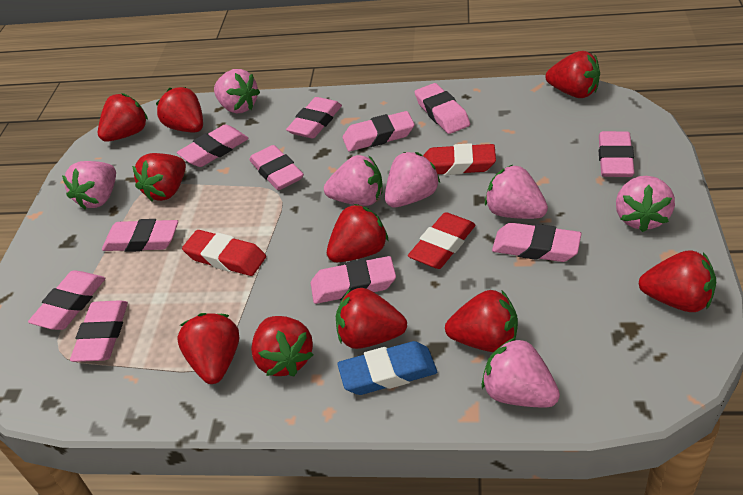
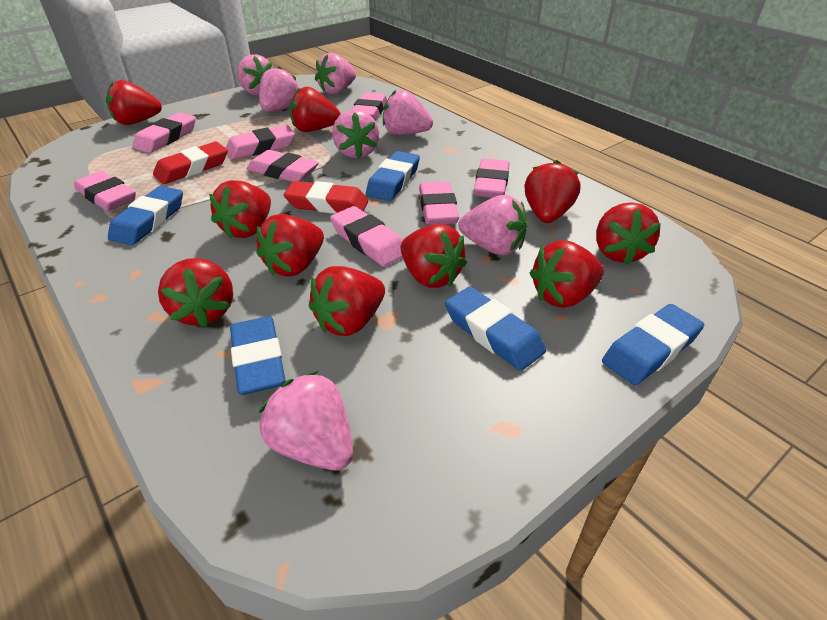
blue eraser: [337,341,437,395] = 1 -> [108,186,183,245] [230,316,286,395] [366,151,420,201] [445,287,546,371] [602,304,704,385] = 5
pink eraser: [28,271,105,330] [70,300,128,362] [102,219,178,252] [177,124,249,167] [249,145,304,190] [286,97,342,139] [311,256,396,304] [343,111,415,151] [415,83,470,134] [492,223,582,262] [598,131,635,177] = 11 -> [74,171,136,211] [133,113,196,153] [225,125,295,160] [247,150,319,182] [330,206,403,267] [352,93,387,121] [419,181,459,225] [474,158,510,198] = 8
red eraser: [182,230,266,276] [408,212,475,269] [423,143,496,175] = 3 -> [153,142,228,184] [284,181,368,214] = 2

